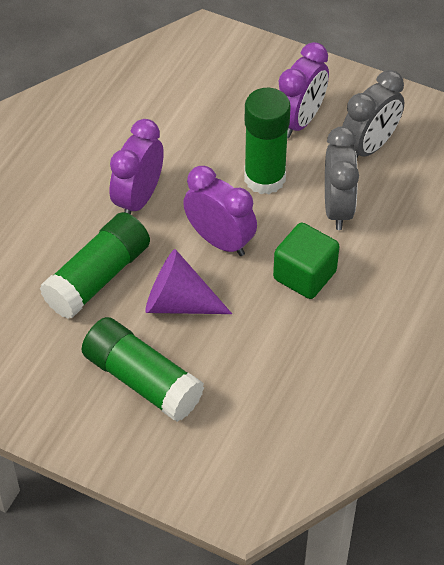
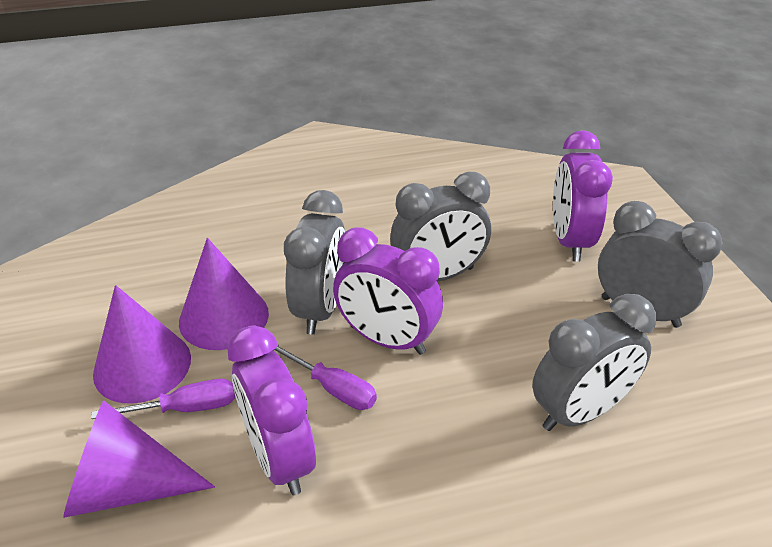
green cube: [273,223,340,299] = 1 -> none = 0
green glue stick: [40,212,150,319] [82,317,204,422] [244,88,291,194] = 3 -> none = 0
grey clock: [325,127,359,230] [342,70,404,157] = 2 -> [284,190,345,335] [390,172,491,281] [532,294,656,431] [598,201,722,328] = 4
purple cone: [145,249,232,314] = 1 -> [63,401,215,518] [93,285,191,404] [179,238,269,350] = 3
purple screwdriver: none = 0 -> [91,379,235,419] [273,345,377,410] = 2

